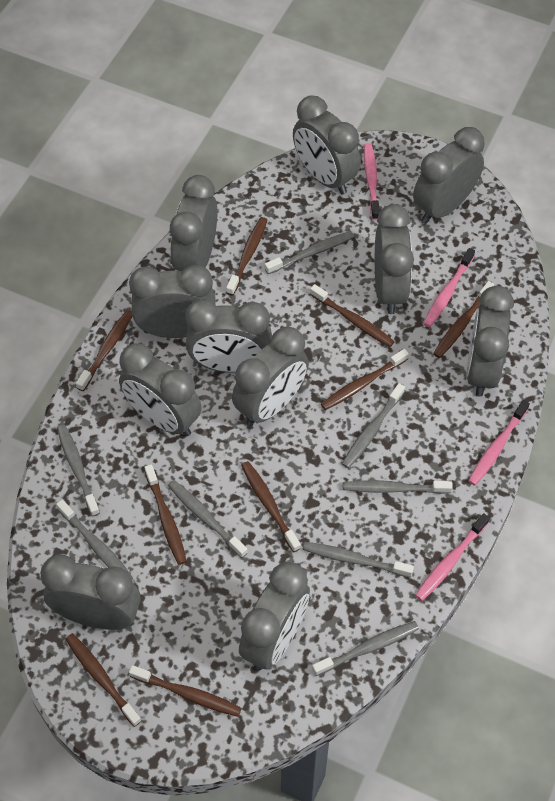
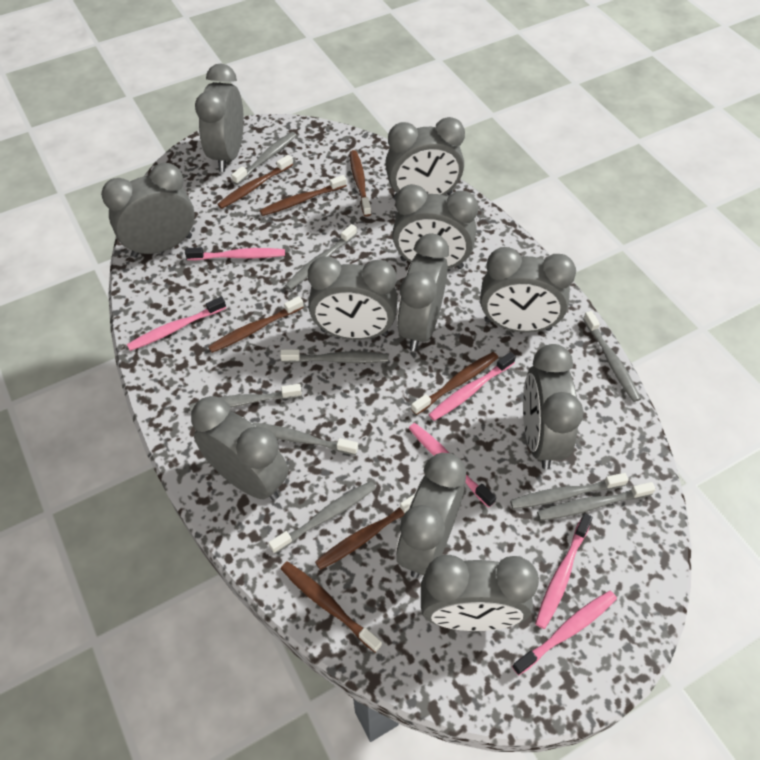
brown toothbrush: [65,634,142,727] [76,309,132,391] [129,665,242,717] [144,464,187,565] [226,217,267,296] [241,461,301,552] [310,284,395,347] [321,349,409,410] [433,281,494,358] = 9 -> [208,296,304,353] [217,155,293,209] [260,175,347,216] [281,561,382,653] [315,495,414,570] [350,150,371,217] [411,352,498,415] = 7
grey toothbrush: [56,500,133,580] [57,425,100,516] [168,480,248,558] [265,231,354,274] [303,542,414,578] [312,621,419,676] [342,383,405,469] [343,480,453,494] = 8 -> [190,384,302,412] [231,132,297,185] [251,422,358,455] [269,481,376,554] [280,349,389,363] [285,224,357,290] [510,473,629,509] [537,482,656,521] [583,311,641,402] = 9
pink toothbrush: [364,143,380,220] [415,513,490,601] [423,248,475,327] [468,400,530,486] = 4 -> [127,297,226,351] [185,247,285,261] [409,423,496,508] [429,352,516,421] [512,591,617,675] [535,513,593,629] = 6

